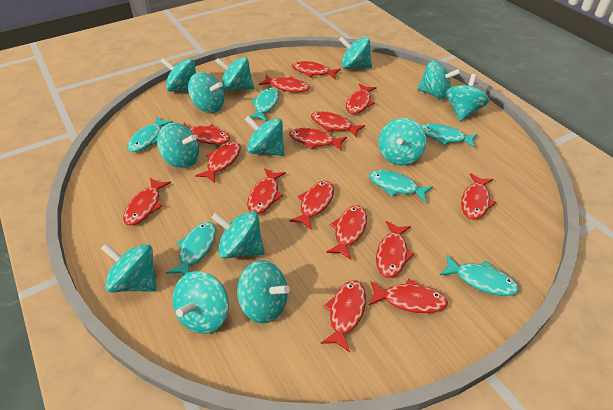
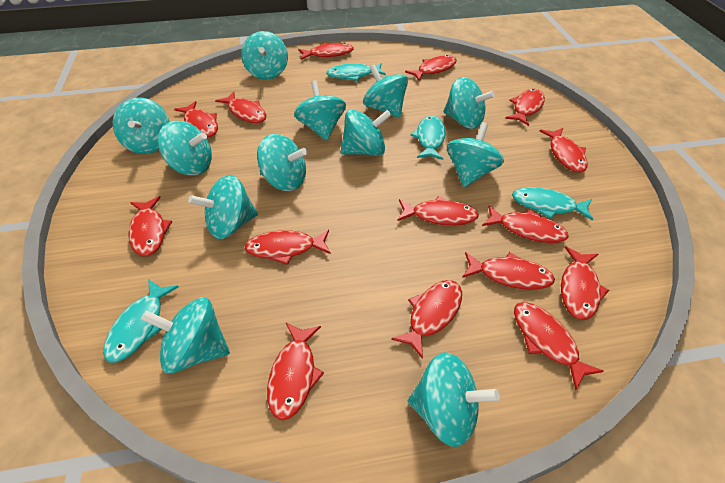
turquoise fish: [127,116,173,152] [166,222,216,275] [250,88,279,121] [369,170,433,203] [421,124,478,148] [440,255,519,296] = 6 -> [103,279,179,363] [326,63,386,81] [410,116,445,160] [512,187,593,221] = 4
turquoise spinning top: [100,243,157,292] [157,122,199,168] [161,58,196,92] [172,271,229,334] [188,72,224,113] [212,211,264,258] [215,57,254,91] [237,260,290,324] [245,115,285,156] [339,37,372,69] [378,118,426,166] [417,61,461,100] [446,74,489,121] = 13 -> [113,98,170,154] [141,297,230,374] [158,121,212,175] [188,175,258,239] [241,31,288,80] [257,134,307,191] [294,80,346,141] [341,109,391,156] [363,64,408,118] [408,352,500,447] [443,77,495,129] [447,122,504,187] = 12

